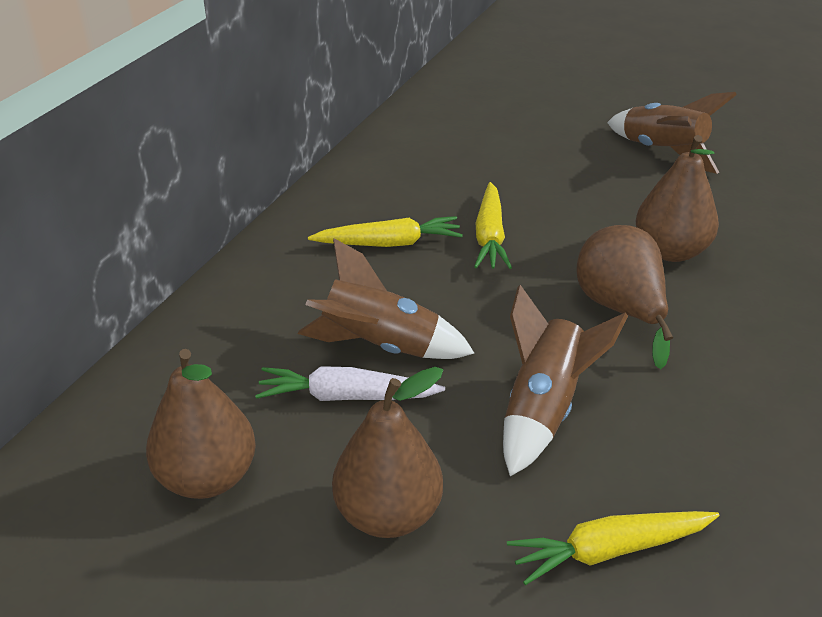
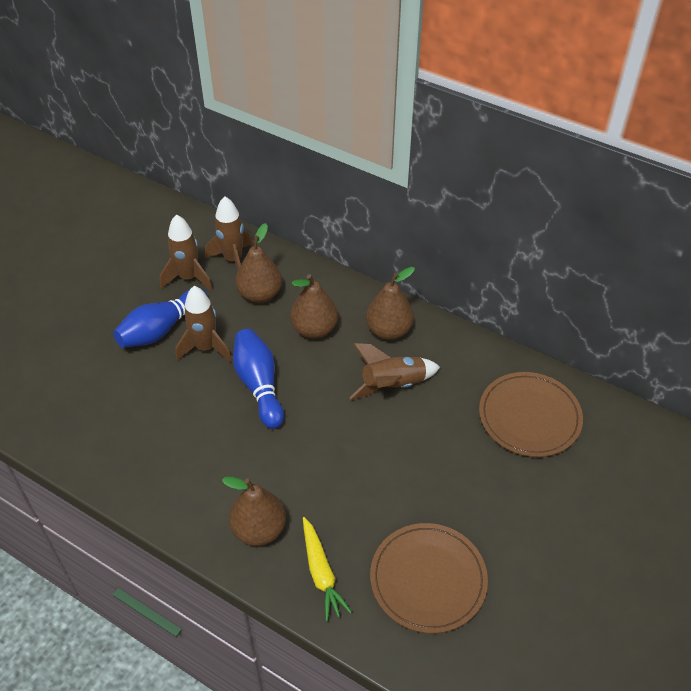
blue bowling pin: none = 0 -> [113,289,208,348] [233,329,284,429] = 2
brown plate: none = 0 -> [370,523,488,633] [479,372,583,457] = 2
brown rocket: [298,238,475,359] [503,285,628,476] [607,92,737,174] = 3 -> [160,214,212,291] [175,286,232,363] [205,196,254,270] [349,343,440,400] = 4
white carrot: [255,366,445,401] = 1 -> none = 0
yellow carrot: [308,216,463,247] [474,182,512,269] [507,511,720,585] = 3 -> [303,517,352,621] = 1

